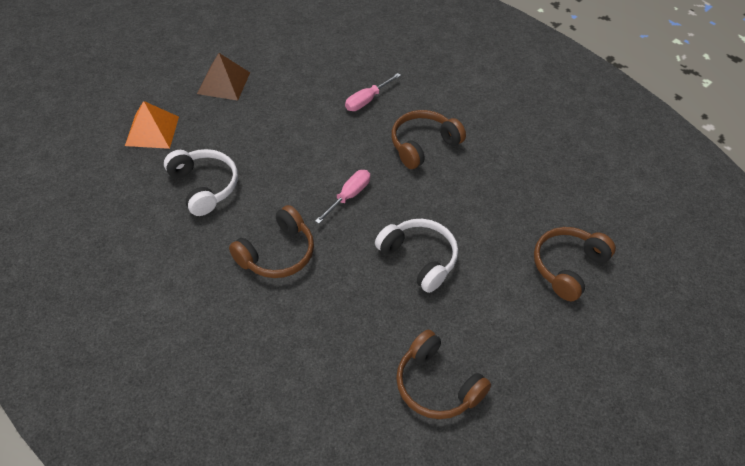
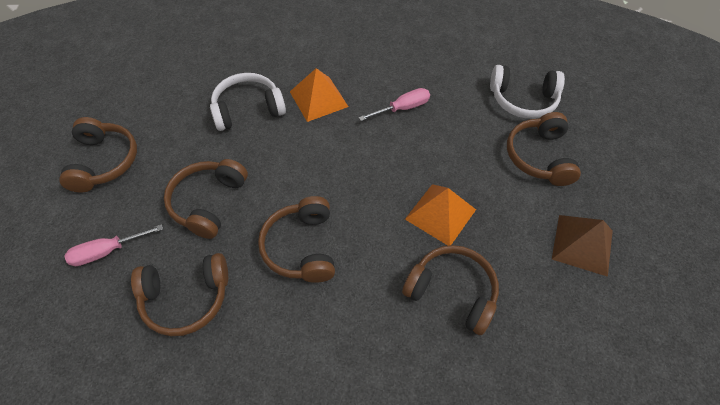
brown headphones: [229,205,314,278] [391,110,466,169] [396,330,491,419] [534,227,616,301] = 4 -> [59,117,137,193] [131,253,228,336] [164,159,248,239] [258,196,335,283] [402,245,499,335] [507,112,581,186] = 6
orange pyramid: [125,101,179,149] = 1 -> [290,68,349,122] [405,184,476,246] = 2

